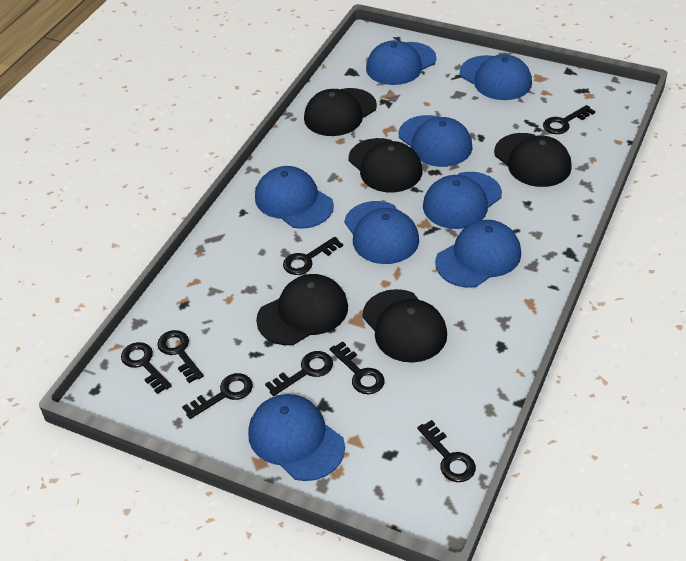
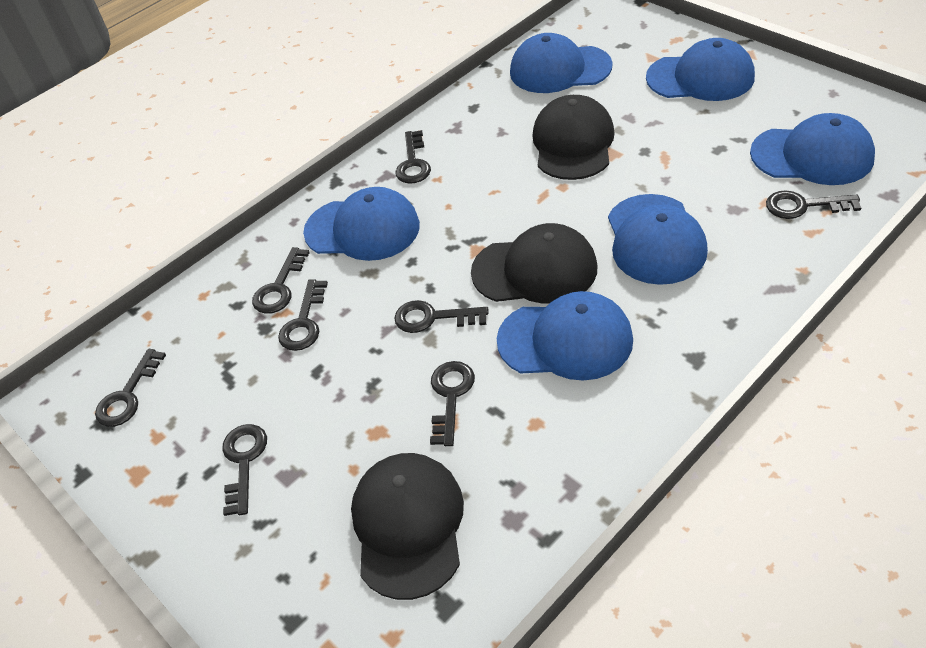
black cap: [256,274,348,345] [304,88,377,136] [349,138,423,193] [362,289,447,363] [494,133,572,187] = 5 -> [351,453,464,600] [471,223,597,304] [532,95,615,180] = 3
blue cap: [248,394,345,481] [255,166,334,229] [344,201,419,264] [366,40,436,85] [398,115,473,167] [423,172,502,229] [435,220,521,288] [460,54,532,100] = 8 -> [303,187,420,261] [497,291,633,380] [510,33,613,93] [608,194,708,285] [646,38,755,101] [750,113,875,185] = 6

